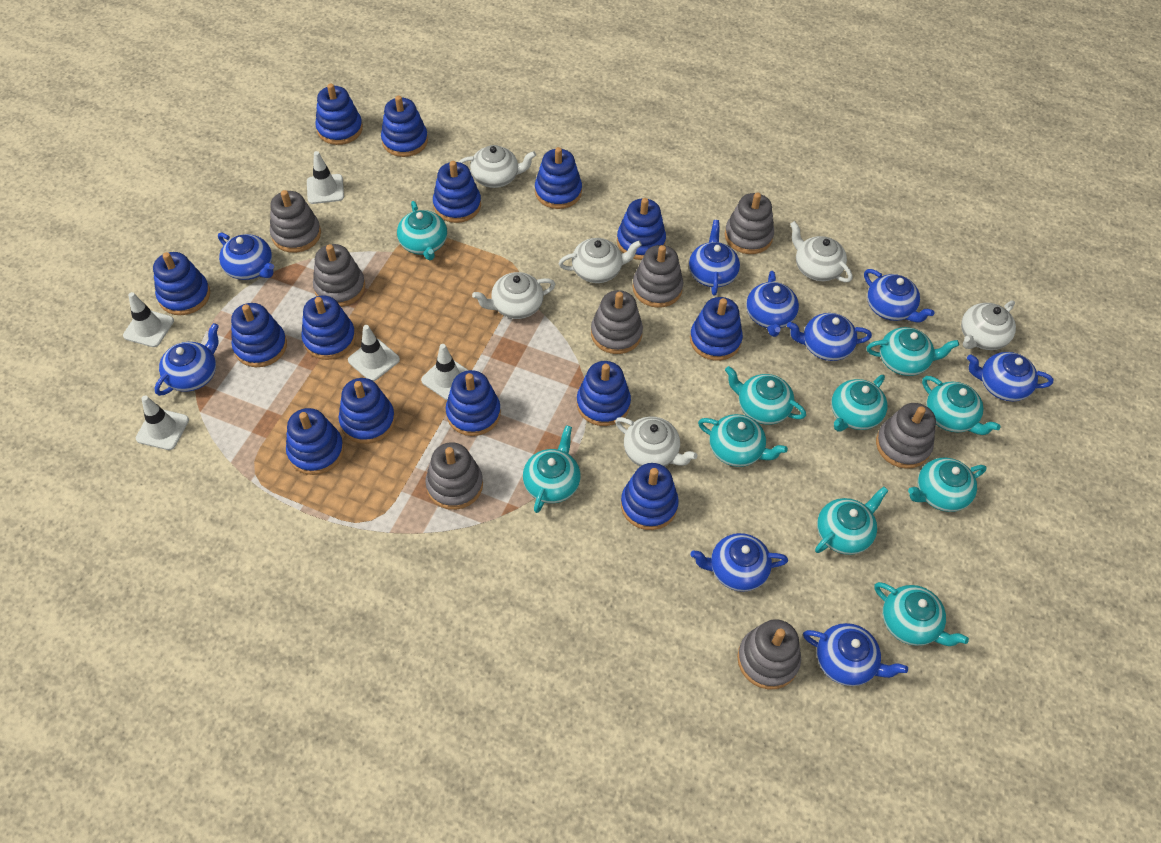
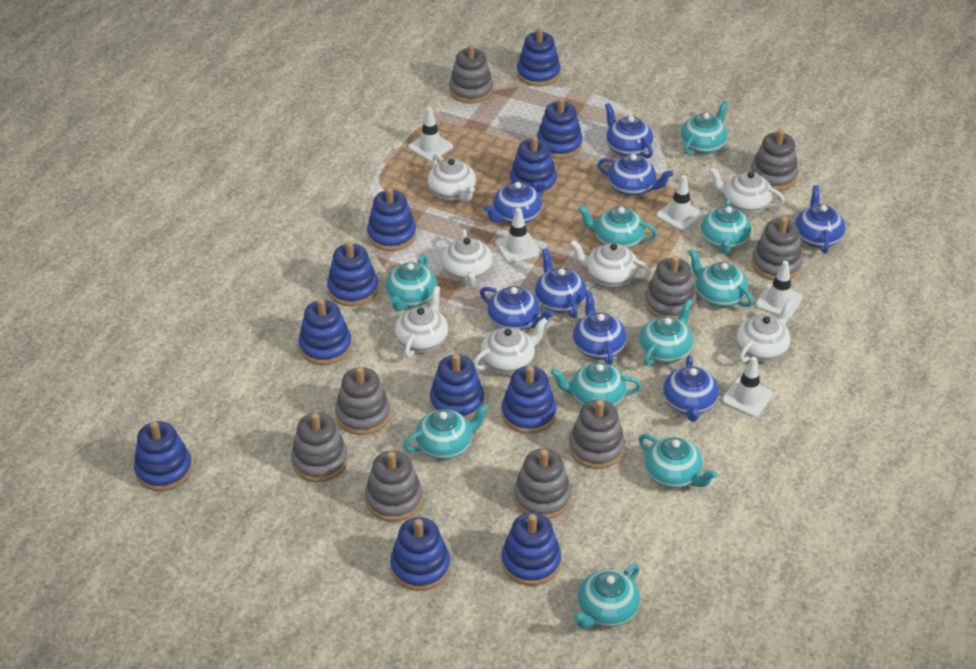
blue stacking toy: [153,252,210,315] [231,303,287,367] [286,408,344,475] [302,295,356,360] [315,84,363,145] [339,378,395,444] [381,96,428,157] [433,161,481,223] [446,370,501,436] [535,147,582,209] [577,361,631,426] [617,198,666,260] [621,463,679,530] [690,297,743,361] = 14 -> [134,421,192,491] [298,298,352,365] [327,241,378,306] [367,188,416,251] [390,517,450,591] [430,354,484,420] [501,366,556,434] [501,512,561,586] [510,136,557,197] [517,28,561,86] [537,98,583,159] = 11
blue teapot: [155,323,219,396] [218,233,274,280] [689,220,740,296] [690,533,788,592] [746,271,799,337] [787,313,872,361] [803,623,908,686] [864,269,934,323] [967,352,1053,401] = 9 -> [480,286,554,331] [484,181,546,224] [535,248,587,318] [573,291,626,365] [597,154,673,196] [605,103,653,158] [663,355,719,422] [795,185,845,253] = 8
grey stacking toy: [270,190,321,253] [313,244,365,307] [425,442,483,510] [591,290,643,354] [632,245,683,308] [725,192,774,254] [737,619,801,689] [876,403,936,469] = 8 -> [291,413,348,482] [335,367,390,435] [365,451,423,522] [449,44,493,103] [514,449,571,519] [569,400,625,469] [645,256,697,319] [751,129,798,191] [752,217,803,280] = 9
white teapot: [459,145,536,188] [472,272,556,319] [558,238,642,283] [615,416,698,467] [790,221,852,282] [961,300,1016,350] = 6 -> [395,286,448,358] [428,154,476,202] [442,229,493,286] [473,318,548,374] [570,240,651,287] [709,167,785,214] [736,300,793,363] = 7

